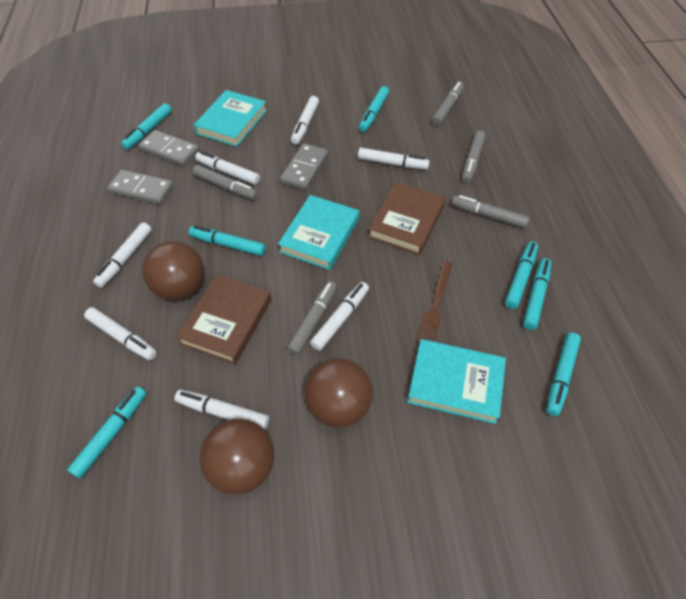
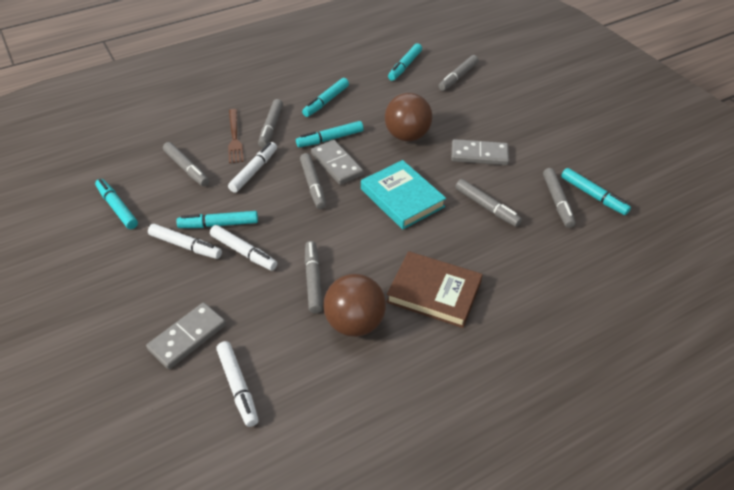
brown ball: [143,241,204,300] [200,419,274,495] [304,358,373,428] = 3 -> [323,274,386,337] [385,93,432,141] = 2
brown book: [176,274,272,364] [368,182,445,255] = 2 -> [387,251,483,328] = 1
grey marker: [193,165,258,200] [287,281,337,355] [432,81,464,126] [451,195,530,228] [462,130,485,183] = 5 -> [163,142,209,186] [258,99,283,148] [300,153,326,209] [305,241,323,313] [438,55,479,91] [455,179,522,227] [543,168,575,228] = 7
turquoise book: [194,90,267,147] [278,195,359,270] [407,339,506,424] = 3 -> [361,160,446,229] = 1
turquoise marker: [67,386,147,478] [121,103,172,150] [189,226,266,256] [359,86,389,132] [505,241,538,309] [523,258,552,330] [546,333,581,416] = 7 -> [95,179,138,229] [176,211,258,228] [296,121,364,147] [302,78,349,117] [388,43,422,81] [561,168,631,215] = 6
white marker: [84,307,157,360] [93,222,152,288] [174,390,269,430] [195,151,260,185] [291,96,319,145] [310,282,369,351] [358,148,430,170] = 7 -> [148,224,222,259] [210,225,277,271] [216,341,259,427] [228,142,277,193] = 4

